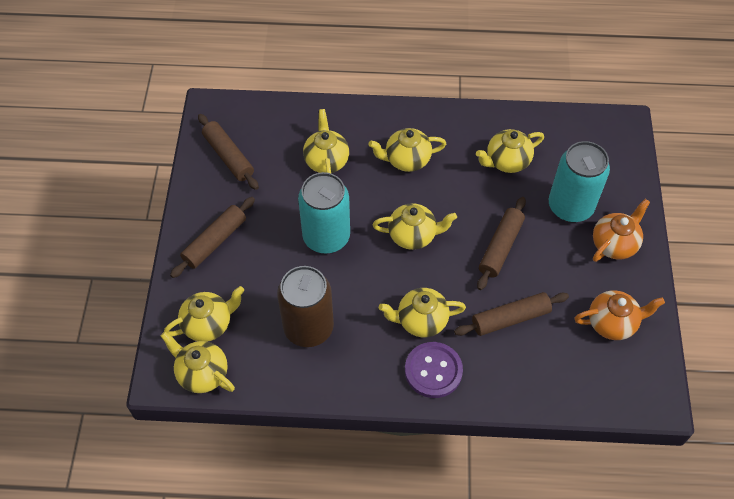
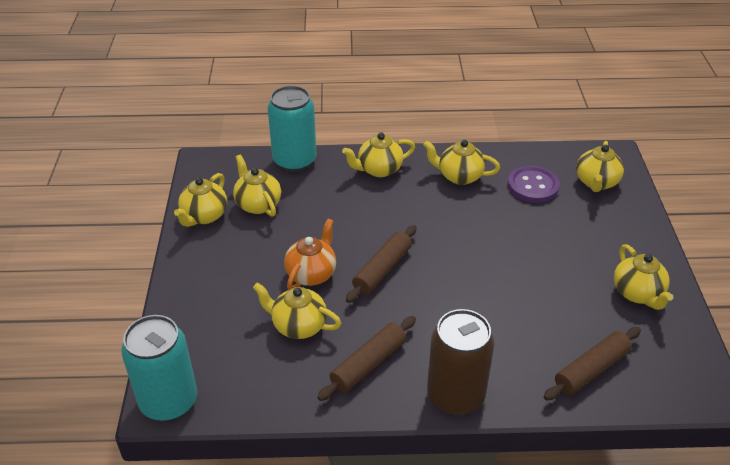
brown rolling pin: [170,197,255,278] [198,114,259,190] [454,292,569,336] [477,197,526,290] = 4 -> [317,316,416,401] [346,225,417,303] [544,327,641,400] = 3
orange teapot: [574,290,665,340] [593,199,650,262] = 2 -> [284,219,336,290] = 1

